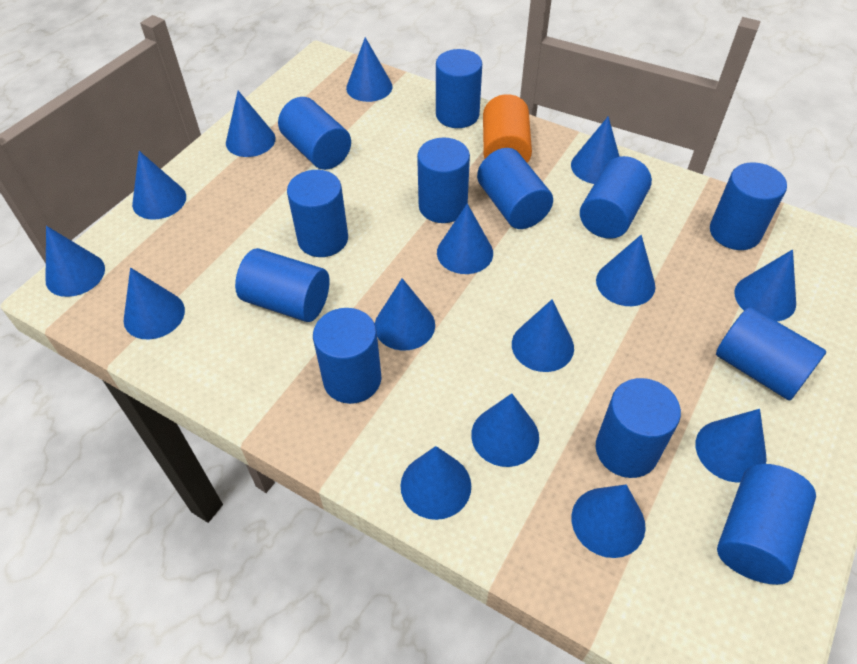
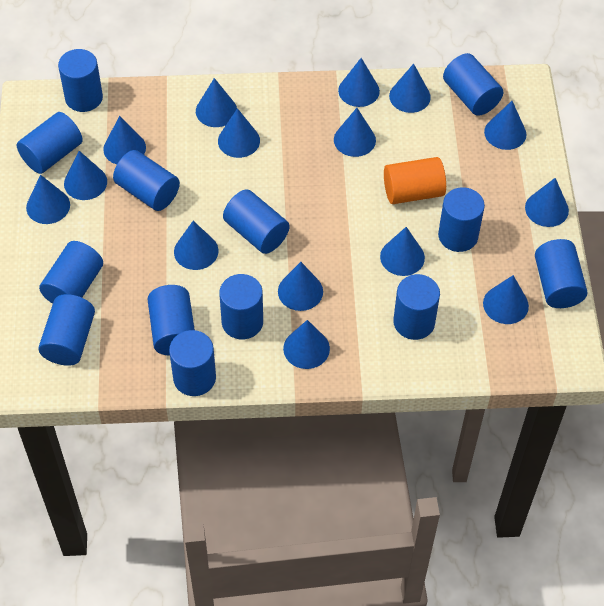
blue cylinder: [235,248,330,322] [278,97,351,170] [287,170,348,257] [313,308,381,404] [417,138,470,223] [436,49,482,128] [477,148,553,229] [580,156,652,239] [596,378,681,478] [710,162,787,250] [716,307,826,400] [717,464,816,585] = 12 -> [17,112,83,174] [38,294,95,366] [39,241,103,304] [58,49,103,112] [113,150,180,211] [147,285,195,356] [169,330,216,396] [219,274,263,339] [223,189,290,254] [393,274,440,340] [438,187,485,252] [443,53,503,116] [535,239,587,308] = 13

